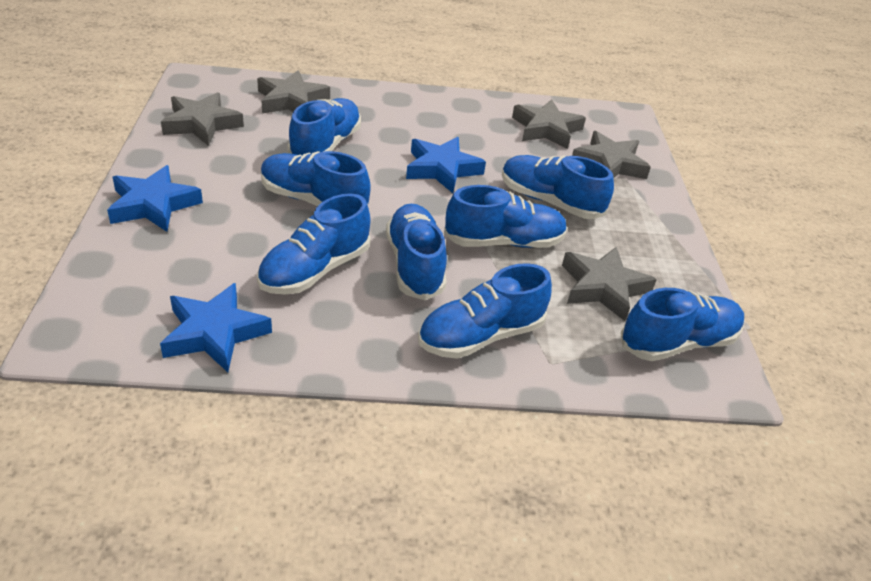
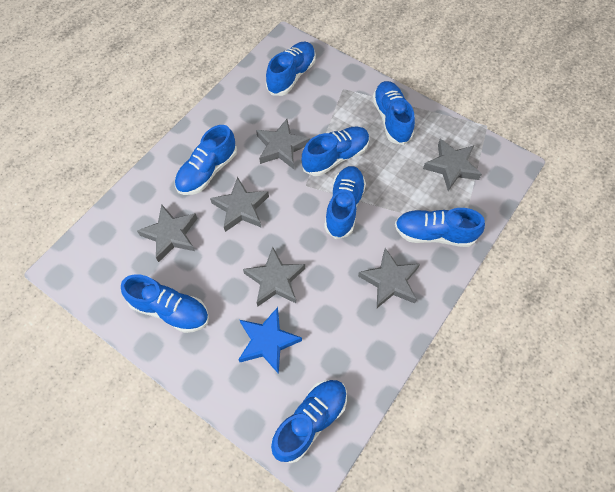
blue star: [107,165,203,232] [160,283,272,372] [406,137,486,193] = 3 -> [238,307,302,374] = 1
grey star: [161,92,244,146] [257,70,330,114] [512,99,586,149] [562,247,657,321] [572,131,651,179] = 5 -> [137,204,198,262] [210,177,269,232] [243,247,305,307] [256,119,310,169] [358,248,420,308] [423,139,482,191] = 6

